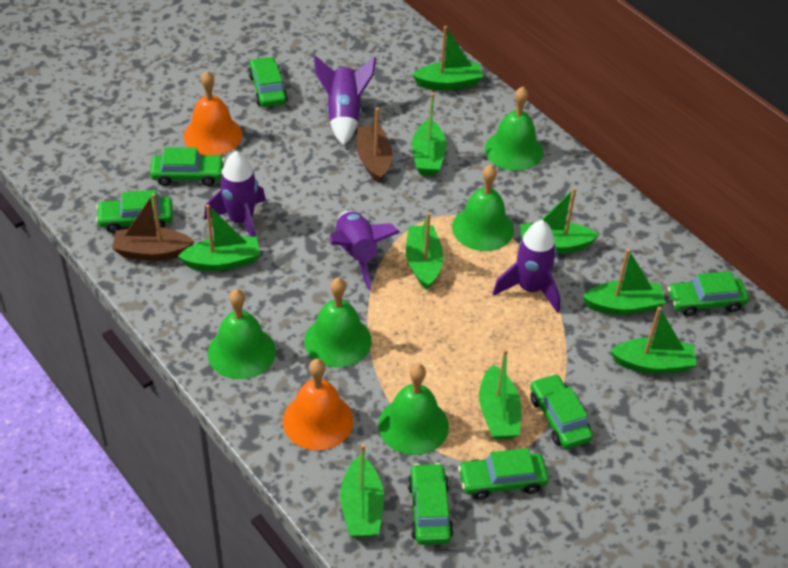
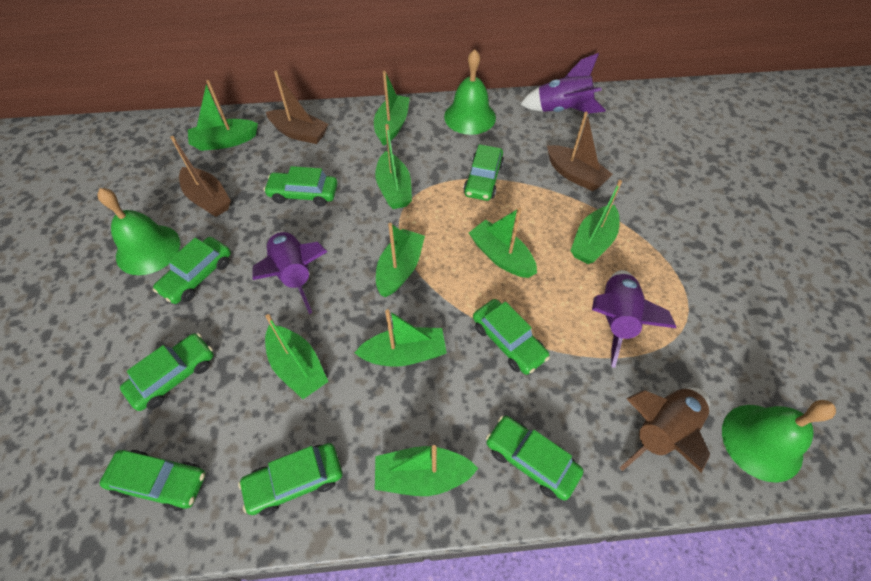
brown boat: [112,193,195,261] [357,108,393,183] = 2 -> [170,136,231,217] [266,71,329,144] [547,112,613,191] = 3
brown rocket: none = 0 -> [620,388,710,473] = 1
green bell: [208,289,276,379] [304,278,372,367] [378,364,449,455] [452,165,514,251] [485,87,543,171] = 5 -> [97,188,180,275] [444,49,496,135] [722,400,836,483] = 3
green car: [96,190,173,233] [150,147,225,186] [248,56,288,107] [407,463,454,545] [458,448,549,500] [530,374,593,449] [668,271,749,316] = 7 -> [99,450,206,511] [120,333,214,411] [153,237,231,304] [238,443,342,516] [264,166,338,206] [463,144,504,201] [473,299,550,375] [486,416,584,501] = 8
orange bell: [183,71,242,155] [283,359,353,450] = 2 -> none = 0
purple rocket: [204,151,266,236] [314,55,376,146] [329,211,400,290] [493,220,560,313] = 4 -> [253,231,328,314] [520,53,606,114] [592,270,676,368] = 3

